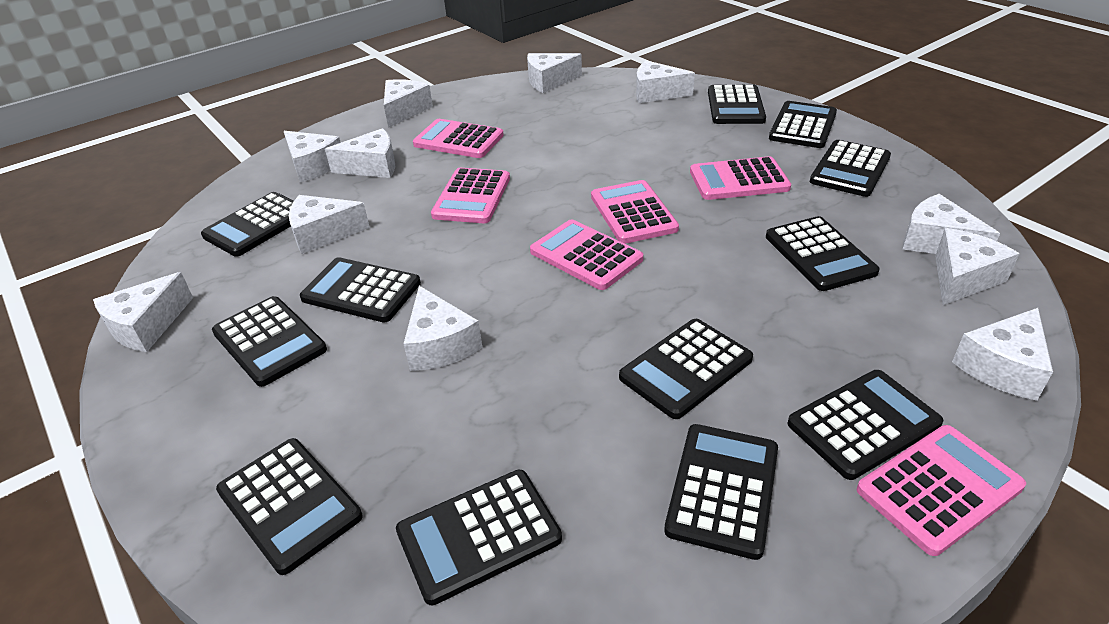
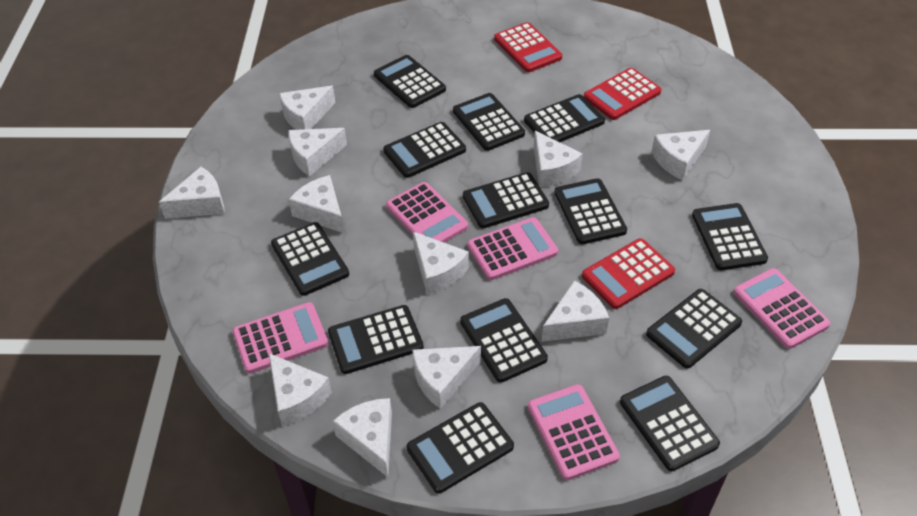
black calculator: [201,192,294,257] [212,296,327,387] [216,438,363,575] [300,257,421,323] [396,470,562,605] [619,319,753,419] [664,424,778,560] [708,84,766,124] [766,216,879,291] [769,101,837,148] [788,370,943,480] [810,140,891,197] = 12 -> [271,222,349,296] [328,305,424,374] [374,55,446,108] [383,122,466,178] [407,402,514,493] [453,93,525,151] [460,298,548,383] [463,172,549,228] [524,94,605,142] [554,178,627,244] [620,376,720,471] [646,289,742,368] [692,203,768,270] = 13
pink calculator: [413,119,504,158] [431,168,510,223] [530,219,643,290] [591,180,679,244] [690,156,791,200] [857,425,1026,556] = 6 -> [232,302,328,373] [386,182,468,243] [467,217,558,280] [528,384,620,480] [734,268,830,349] = 5
red calculator: none = 0 -> [494,22,562,72] [582,238,675,309] [584,68,661,120] = 3

